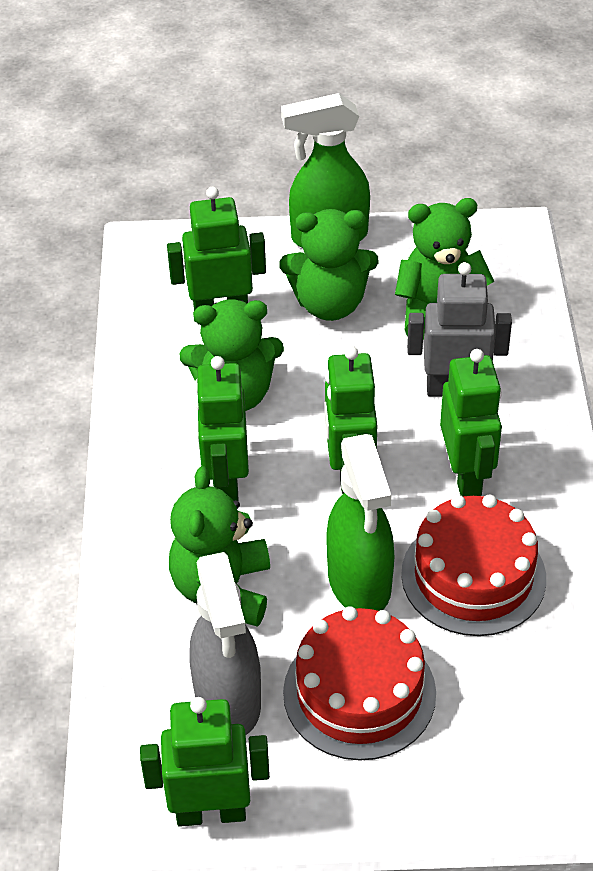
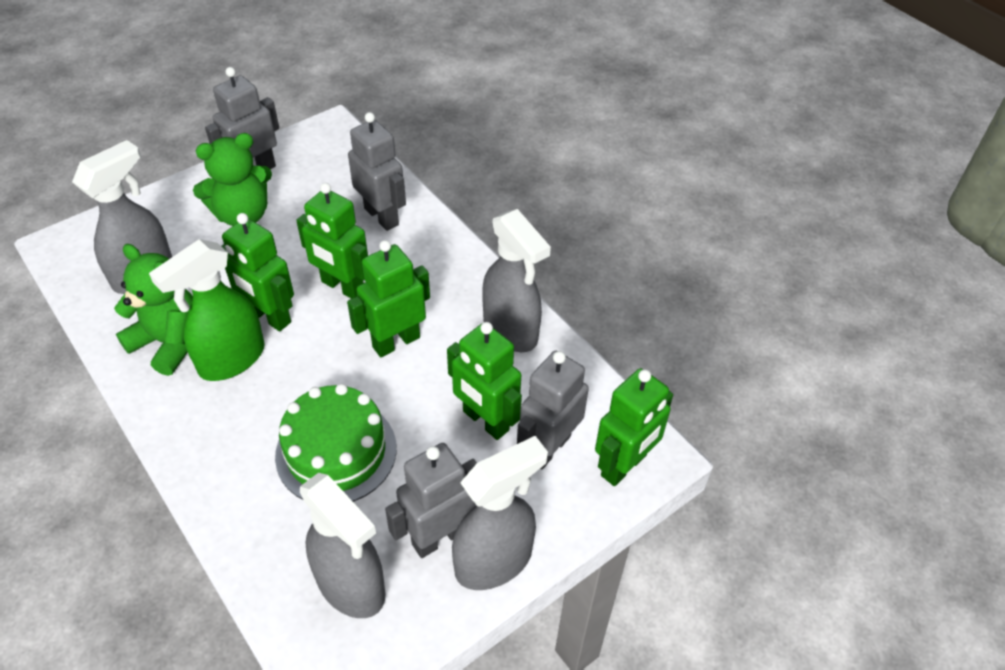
green cake: none = 0 -> [275,384,397,502] = 1
green spray bottle: [281,93,370,248] [326,434,394,611] = 2 -> [149,239,265,381] = 1
green teddy bear: [169,466,270,627] [179,299,284,411] [279,209,379,321] [395,198,495,340] = 4 -> [114,244,193,376] [193,133,272,226] = 2
grey robot: [407,262,512,397] = 1 -> [205,67,279,169] [348,112,406,231] [385,443,477,558] [517,351,589,470] = 4
grey spray bottle: [189,552,261,735] = 1 -> [72,140,172,294] [300,473,386,618] [452,436,548,590] [482,209,551,352] = 4
red cake: [283,606,436,761] [401,495,546,636] = 2 -> none = 0

